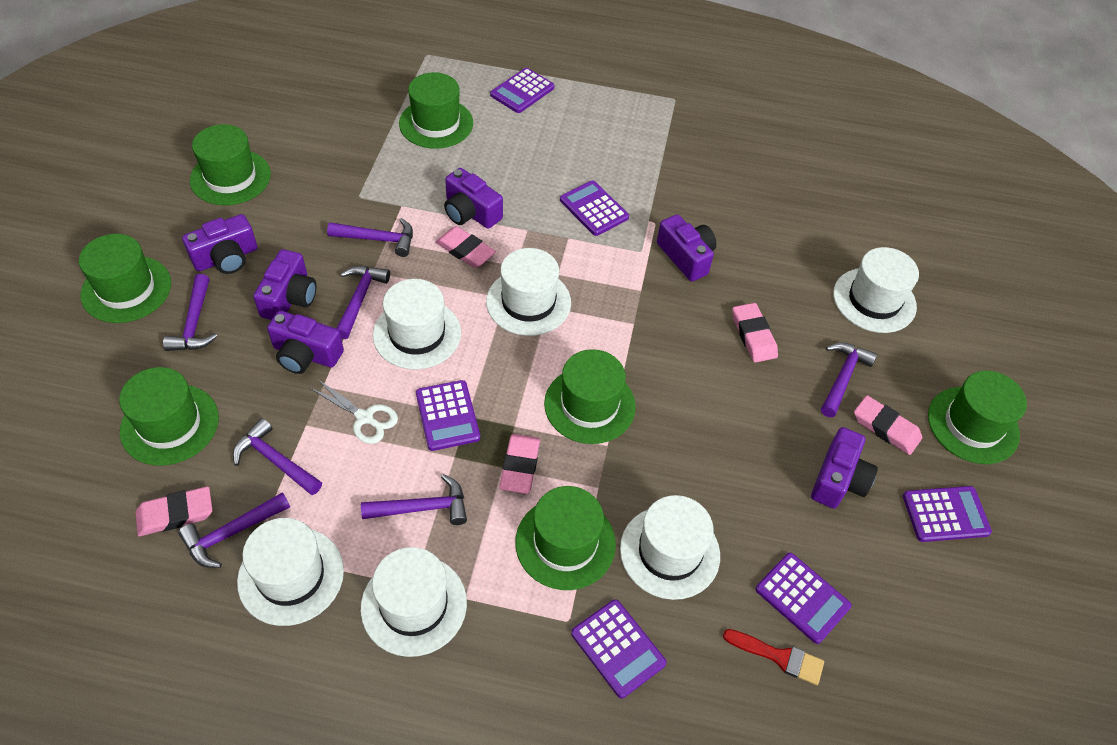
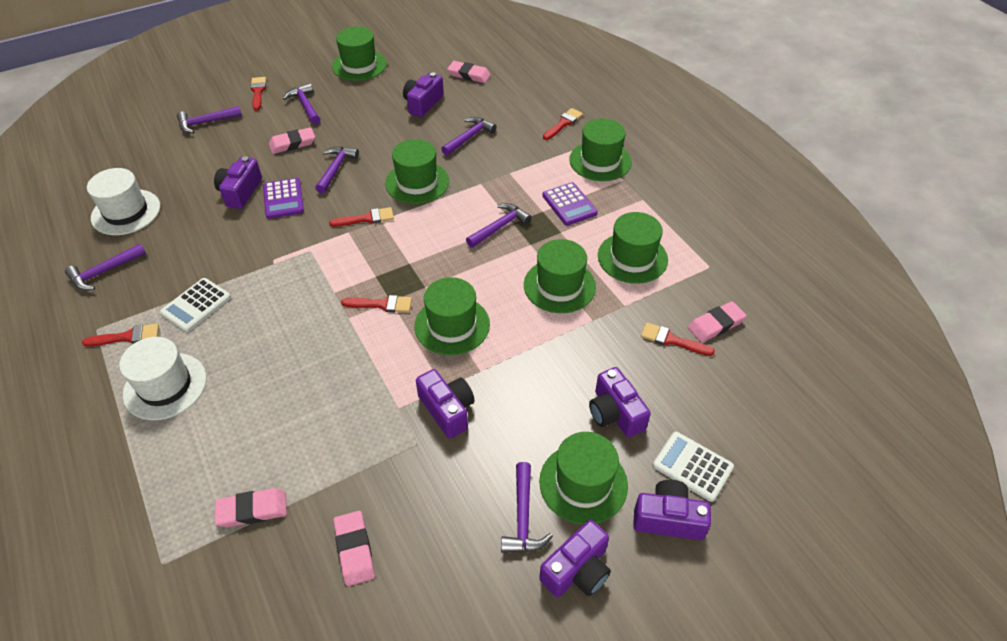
purple calculator: [416,380,480,451] [490,68,555,113] [560,181,629,236] [571,599,667,698] [756,553,852,644] [903,486,992,542] = 6 -> [263,178,304,219] [542,182,598,226] = 2
red brush: [723,629,824,685] = 1 -> [82,324,159,347] [250,77,266,111] [329,207,394,227] [341,295,412,312] [543,108,583,140] [641,322,715,356] = 6
white calculator: none = 0 -> [160,278,231,332] [653,431,734,502] = 2
white hat: [237,518,344,626] [361,547,467,657] [373,279,461,369] [486,248,571,336] [620,495,720,600] [833,247,919,333] = 6 -> [87,168,160,235] [119,337,206,420] = 2
white scissors: [310,380,398,444] = 1 -> none = 0

